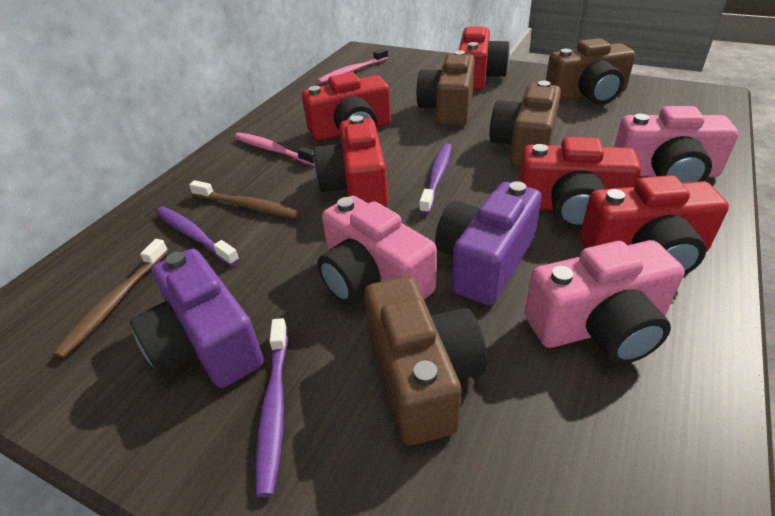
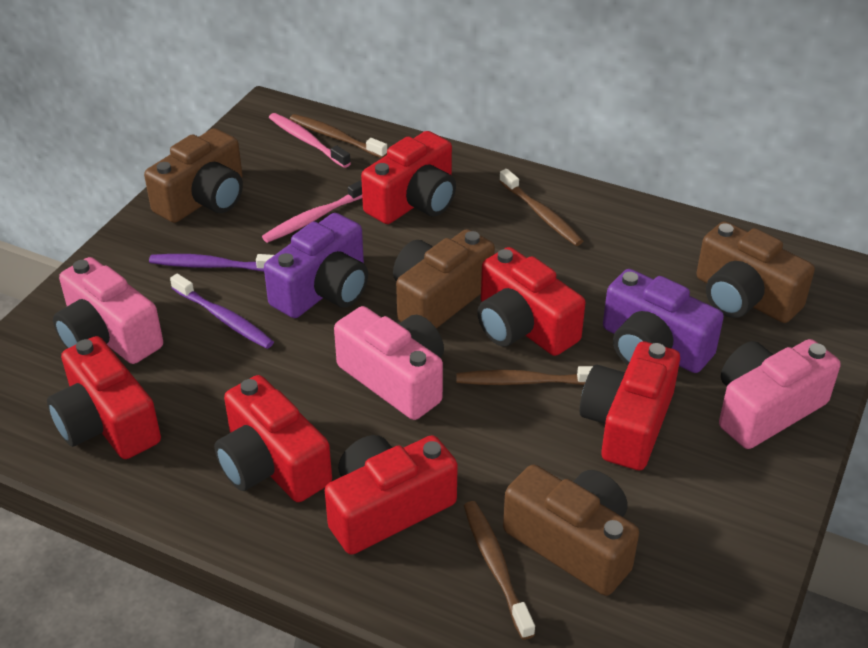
brown toothbrush: [53,239,168,358] [189,180,301,219] = 2 -> [290,114,387,158] [456,366,593,385] [464,501,535,640] [499,169,583,246] = 4
purple toothbrush: [156,207,240,266] [255,318,288,497] [419,143,452,214] = 3 -> [149,254,274,272] [170,274,274,349] = 2
red camera: [302,72,391,141] [314,115,388,207] [459,27,510,90] [519,137,641,229] [580,175,729,275] = 5 -> [47,336,161,459] [214,375,332,502] [325,435,458,555] [361,131,456,224] [477,247,585,356] [579,341,680,470] = 6

